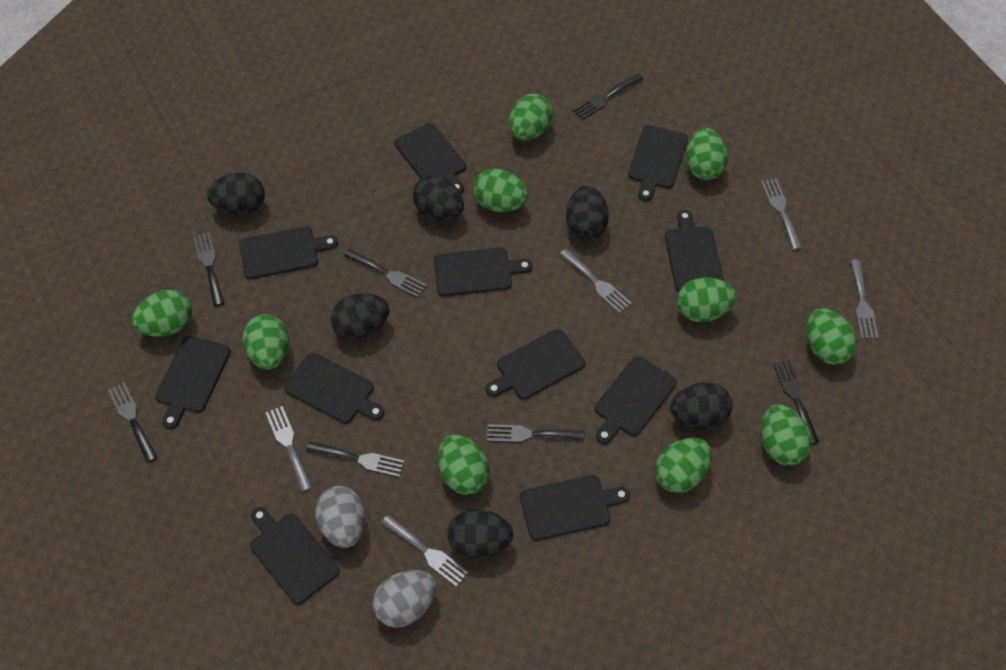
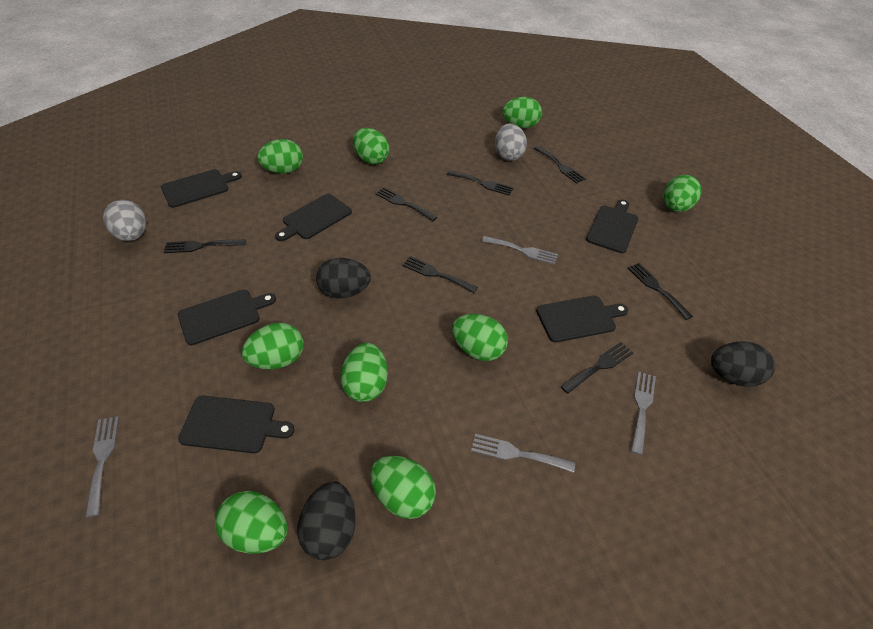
black cutting board: [156,336,231,429] [239,226,338,279] [250,507,340,605] [284,353,384,424] [394,123,466,193] [434,247,533,297] [486,329,585,400] [520,475,630,541] [595,356,677,444] [628,125,688,201] [665,210,724,292] = 11 -> [161,169,242,208] [178,289,276,345] [178,396,294,453] [275,194,352,241] [536,296,628,342] [586,200,639,253] = 6
black egg: [207,172,265,215] [330,293,390,340] [413,175,464,221] [447,509,513,559] [566,186,609,240] [670,382,733,429] = 6 -> [297,481,356,560] [316,258,371,298] [711,341,775,387] = 3
green egg: [132,290,192,337] [242,314,289,370] [438,434,489,495] [473,169,528,212] [509,93,553,140] [655,438,712,493] [677,278,737,322] [686,128,728,180] [761,405,812,466] [807,308,857,365] = 10 -> [215,491,288,554] [242,323,304,369] [257,139,303,174] [340,343,388,402] [353,128,389,164] [370,456,436,519] [452,314,508,361] [502,97,542,128] [664,175,701,212] = 9
grey fork: [266,406,312,492] [381,515,469,587] [559,249,632,314] [761,178,802,250] [850,259,879,339] = 5 -> [85,416,119,517] [471,434,575,473] [482,236,558,265] [631,371,656,455] = 4

